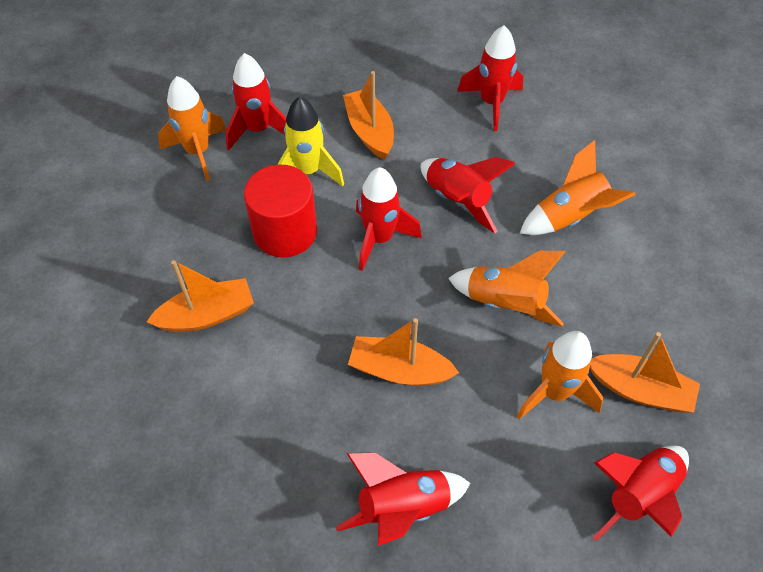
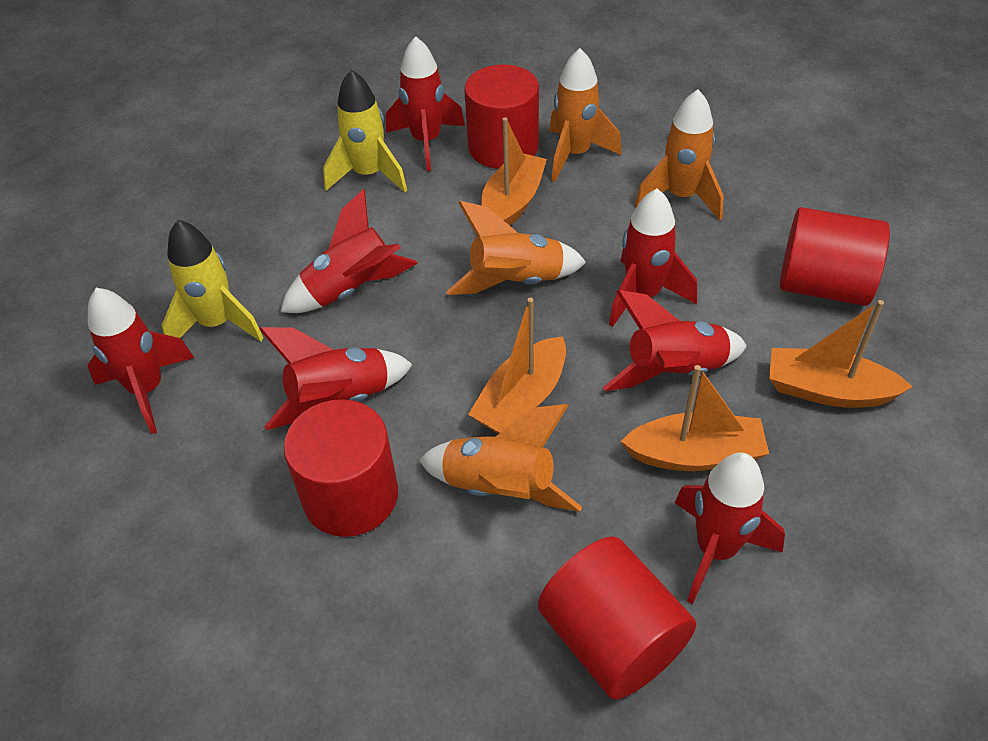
red cylinder: [244,164,317,257] = 1 -> [284,399,398,537] [464,65,539,169] [538,536,696,700] [780,207,890,306] = 4
red rocket: [226,53,286,150] [336,452,470,546] [356,167,422,271] [421,157,516,233] [457,26,523,131] [593,445,689,541] = 6 -> [88,288,194,434] [259,327,413,430] [281,189,417,313] [386,36,465,171] [602,290,747,391] [609,188,697,327] [675,452,785,604] = 7
yellow rocket: [277,96,344,187] = 1 -> [162,220,264,341] [323,69,407,192] = 2

